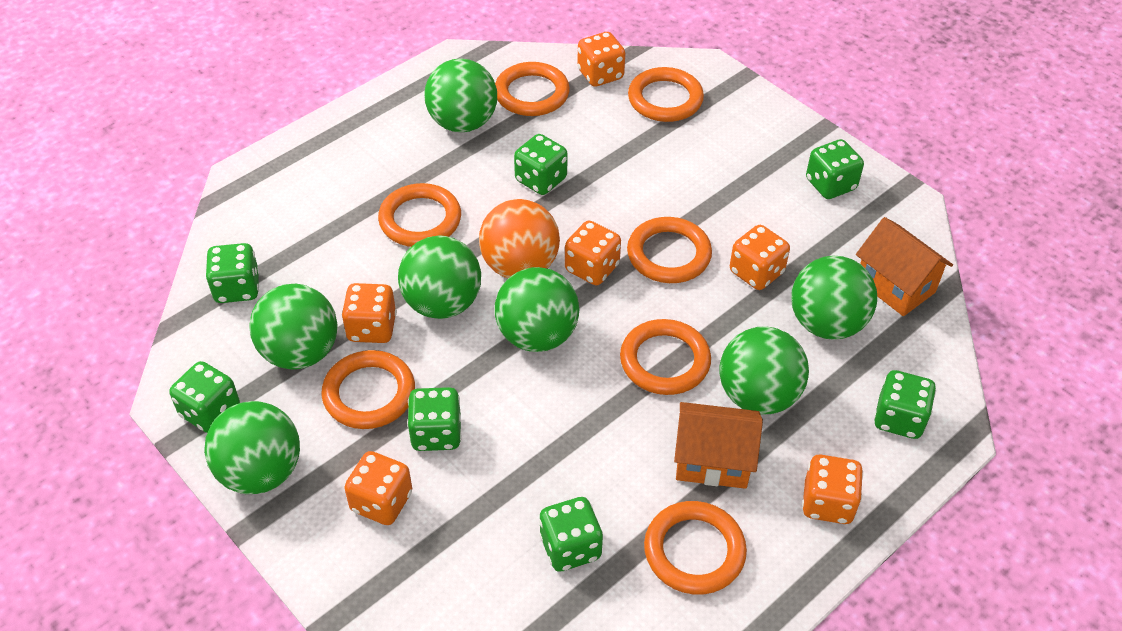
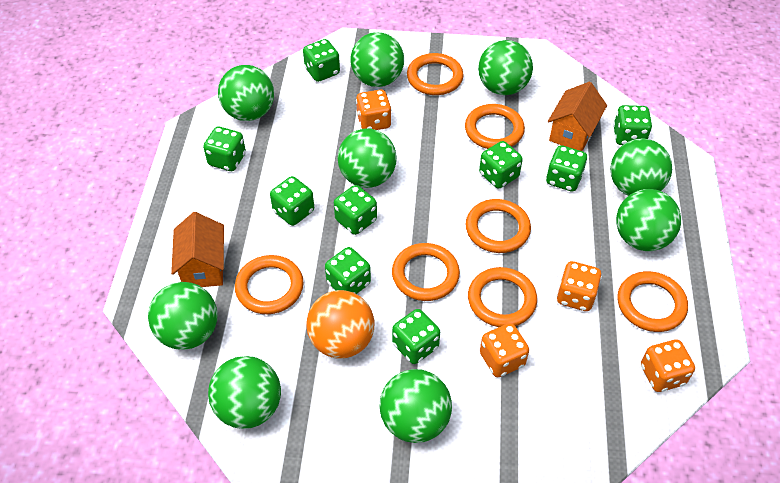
green ball: [204,401,300,494] [249,284,337,370] [398,236,481,319] [424,58,497,133] [495,267,579,352] [719,326,809,415] [791,256,877,340] = 7 -> [148,282,217,350] [208,356,281,429] [218,65,274,121] [338,129,397,188] [350,32,404,87] [380,369,452,443] [478,40,533,95] [610,139,672,196] [616,189,681,251] = 9
green dice: [169,361,240,433] [206,243,259,303] [407,387,462,451] [514,134,568,195] [539,497,603,572] [806,139,864,199] [874,370,936,439] = 7 -> [203,126,246,171] [270,176,314,226] [303,39,340,82] [325,247,371,294] [334,185,377,235] [392,309,440,364] [479,141,523,189] [546,145,588,192] [613,105,652,145] = 9
orange dice: [341,283,397,343] [344,451,412,525] [565,221,621,285] [577,32,625,87] [730,225,790,290] [802,454,863,524] = 6 -> [356,89,392,130] [480,323,529,377] [557,261,602,311] [641,339,695,392] = 4

